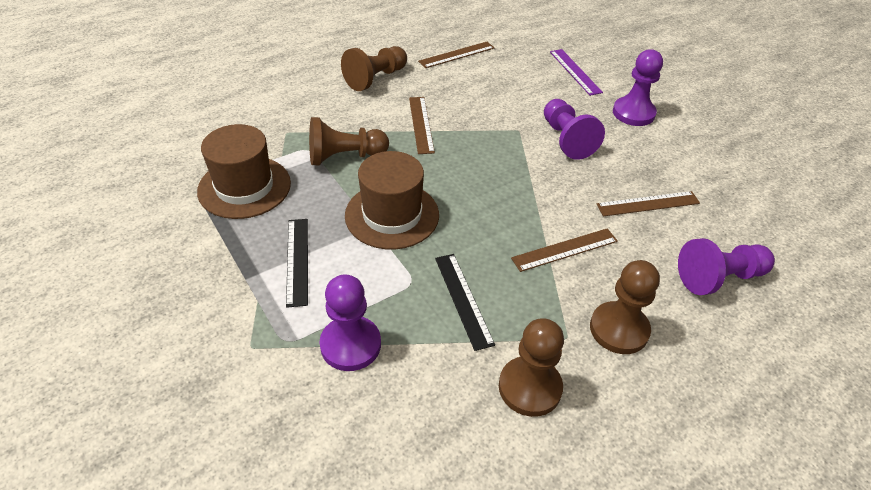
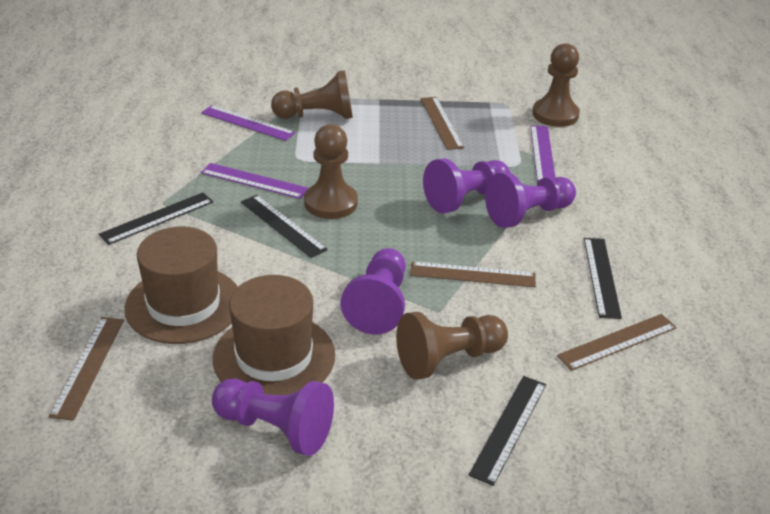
black ruler: [286,219,308,308] [435,254,495,351] = 2 -> [98,193,213,245] [241,195,328,258] [469,376,546,486] [584,238,622,319] = 4
purple ruler: [550,49,603,96] = 1 -> [201,105,296,141] [201,163,308,199] [530,125,556,182] = 3

